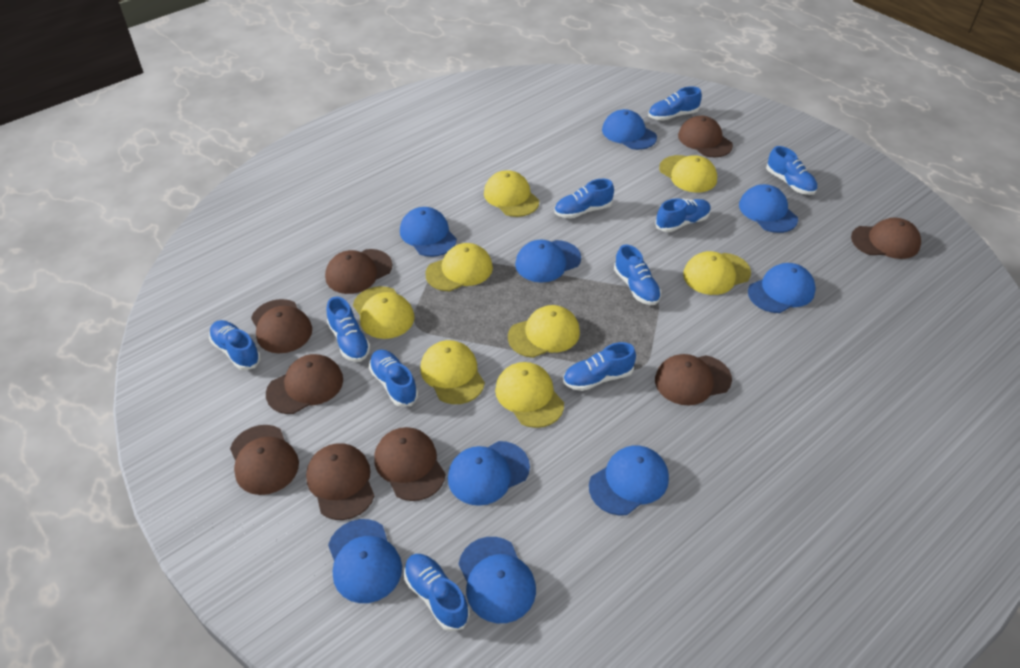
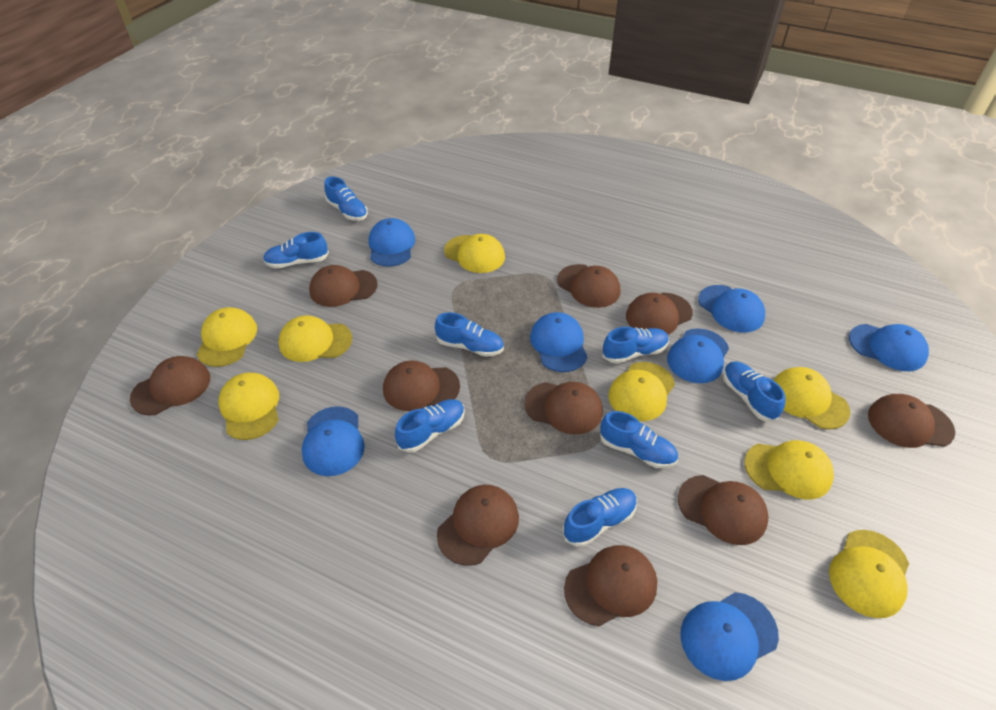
blue cap: [328,519,402,603] [400,207,457,257] [448,441,530,506] [458,537,536,623] [515,240,581,283] [589,446,669,515] [602,109,657,150] [739,184,798,233] [748,263,816,313] = 9 -> [302,406,365,476] [369,218,415,267] [530,312,588,372] [667,328,729,383] [680,592,779,681] [698,285,765,333] [849,324,929,371] = 7
blue shoe: [209,320,261,370] [327,297,371,362] [369,350,418,407] [404,554,470,631] [554,179,614,219] [563,342,636,391] [614,244,661,305] [648,87,702,121] [655,198,711,232] [766,146,817,195] = 10 -> [263,232,329,268] [324,176,368,221] [395,399,465,453] [435,312,504,357] [562,488,637,547] [600,411,678,468] [602,327,669,364] [723,361,786,422] = 8
brown cap: [230,425,299,495] [251,299,312,353] [266,354,343,414] [306,443,374,520] [325,249,392,294] [374,427,446,501] [655,354,732,405] [678,116,733,158] [851,218,921,259] = 9 -> [130,356,210,415] [309,265,378,307] [383,360,460,411] [437,485,519,566] [524,382,603,435] [557,264,620,308] [564,545,657,626] [626,293,693,335] [678,475,769,545] [868,394,955,448] = 10

